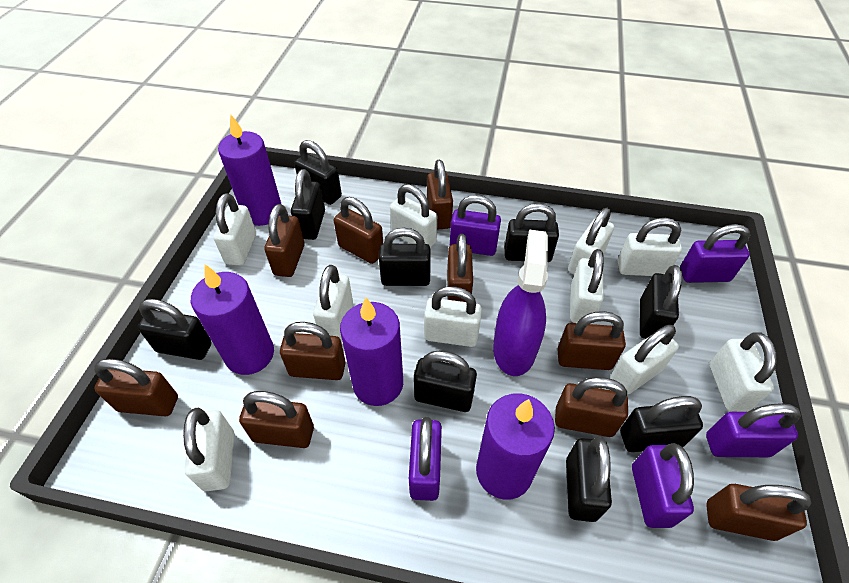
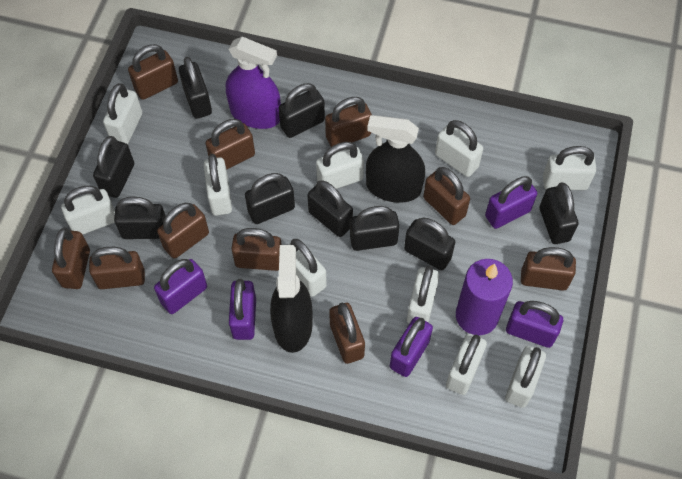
black spray bottle: none = 0 -> [270,245,313,353] [366,115,425,203] = 2
purple candle: [191,264,274,375] [218,114,281,226] [340,297,403,406] [476,393,555,500] = 4 -> [456,259,513,335] = 1

